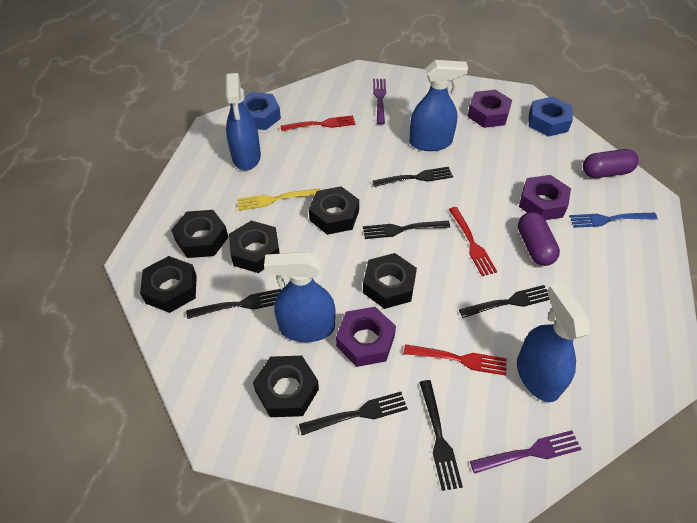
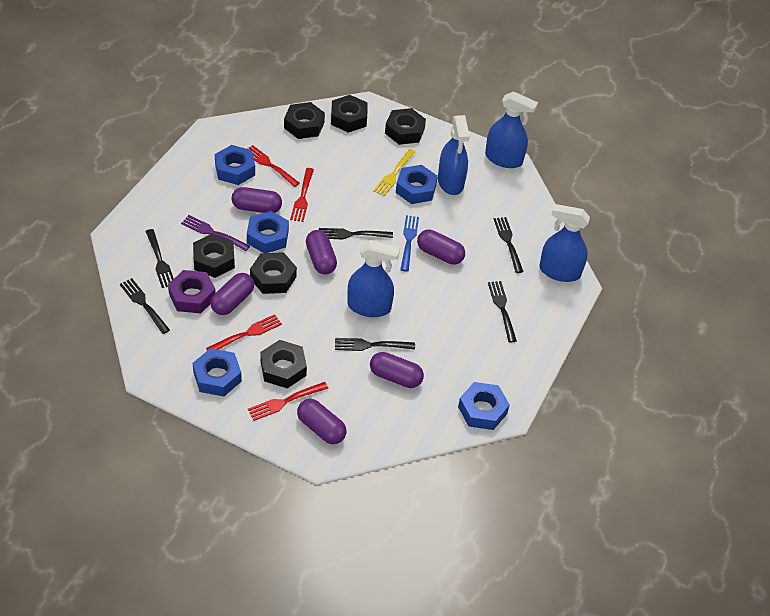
blue nut: [242,92,281,130] [529,97,573,137] = 2 -> [193,348,242,396] [215,145,255,185] [247,211,289,253] [396,165,438,204] [458,382,510,430] = 5
purple capsule: [518,212,560,266] [583,149,639,178] = 2 -> [211,273,254,315] [231,187,282,213] [297,399,346,444] [306,230,337,275] [370,352,424,388] [417,230,465,265] = 6
purple fork: [373,79,386,125] [470,430,582,474] = 2 -> [181,215,250,251] = 1
purple nut: [336,307,396,367] [467,90,512,128] [519,175,571,220] = 3 -> [168,270,216,313] = 1
red fork: [280,115,355,131] [404,344,507,376] [449,207,497,276] = 3 -> [206,314,282,351] [247,145,300,187] [248,382,329,421] [290,168,314,222] = 4

